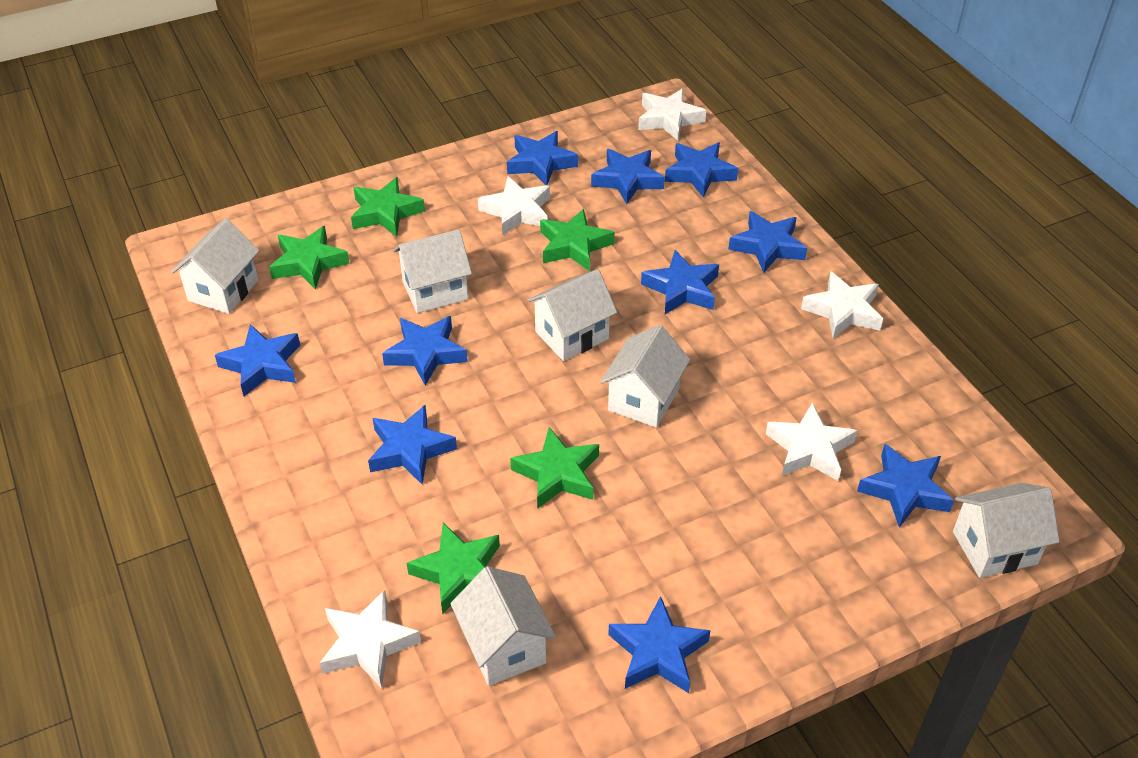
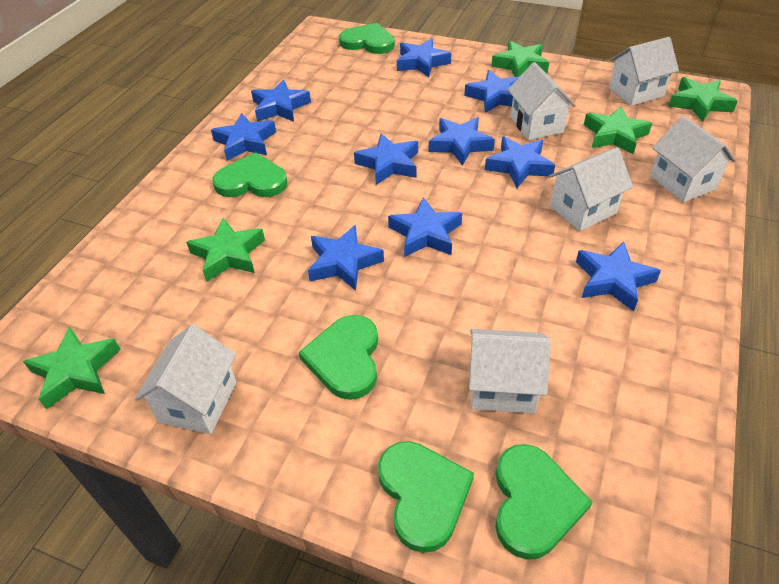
green heart: none = 0 -> [212,153,288,197] [299,315,378,400] [339,23,395,54] [378,441,474,553] [495,444,592,560] = 5
white star: [320,590,421,689] [478,176,550,236] [638,89,706,141] [766,403,857,481] [801,271,883,339] = 5 -> none = 0

